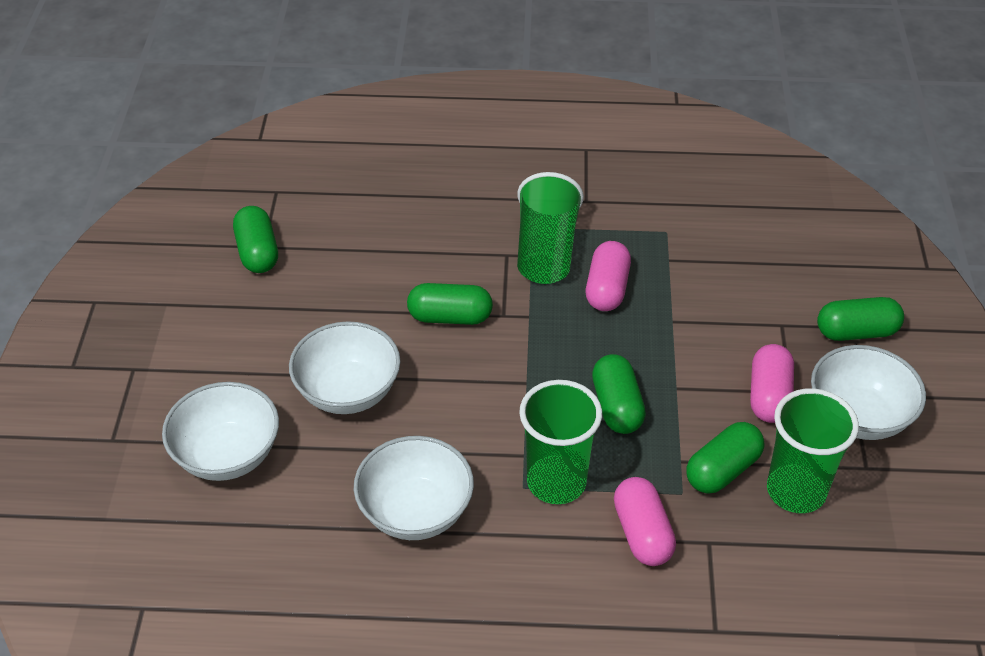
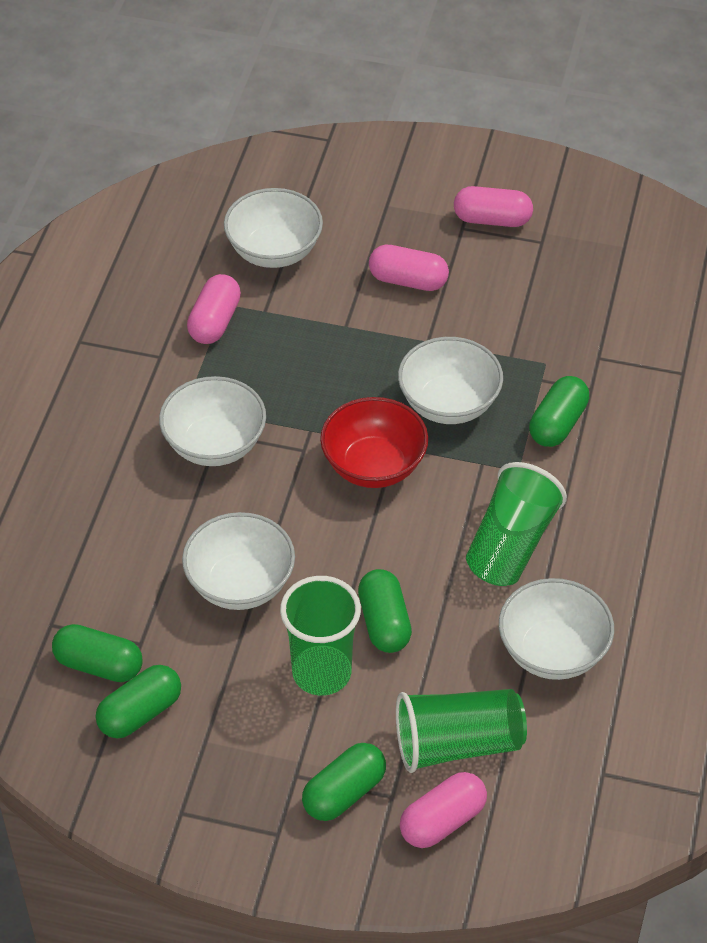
pink capsule: [586,241,631,311] [614,477,676,566] [750,344,794,423] = 3 -> [187,274,241,344] [369,245,449,291] [400,772,487,848] [454,186,533,227] = 4
red bowl: none = 0 -> [320,397,428,488] = 1
white bowl: [162,382,279,481] [289,321,400,414] [354,436,474,540] [811,345,926,440] = 4 -> [159,376,266,466] [182,512,295,610] [224,188,323,268] [398,337,503,424] [499,578,614,680] = 5

